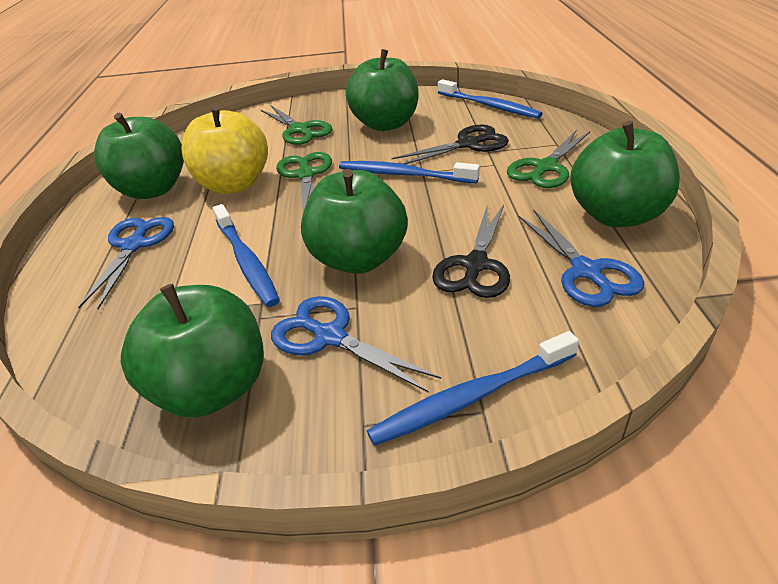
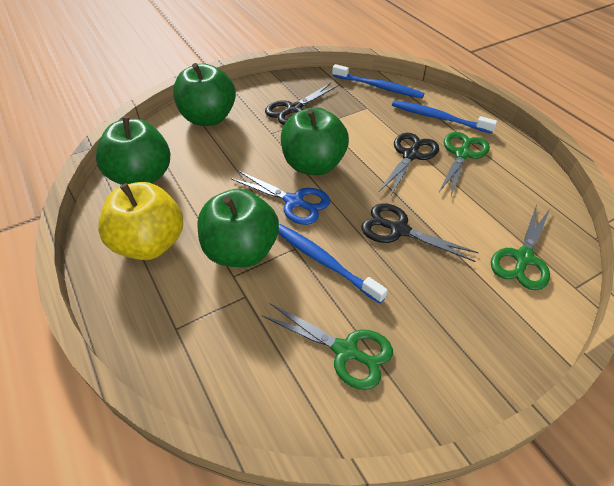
black scissors: [392,124,509,164] [432,205,510,298] = 2 -> [265,83,339,125] [361,203,479,262] [379,133,439,197] = 3
blue scissors: [78,217,174,309] [271,296,441,393] [519,210,645,307] = 3 -> [231,171,331,225] = 1
blue toothbrush: [213,204,280,307] [339,161,480,183] [367,331,579,446] [438,79,543,119] = 4 -> [278,224,388,304] [332,64,424,98] [392,100,497,133] = 3
green apple: [94,112,184,199] [120,284,264,418] [301,169,408,274] [346,49,419,131] [570,121,680,227] = 5 -> [96,116,170,185] [173,63,236,126] [197,189,279,267] [281,107,349,175] = 4

